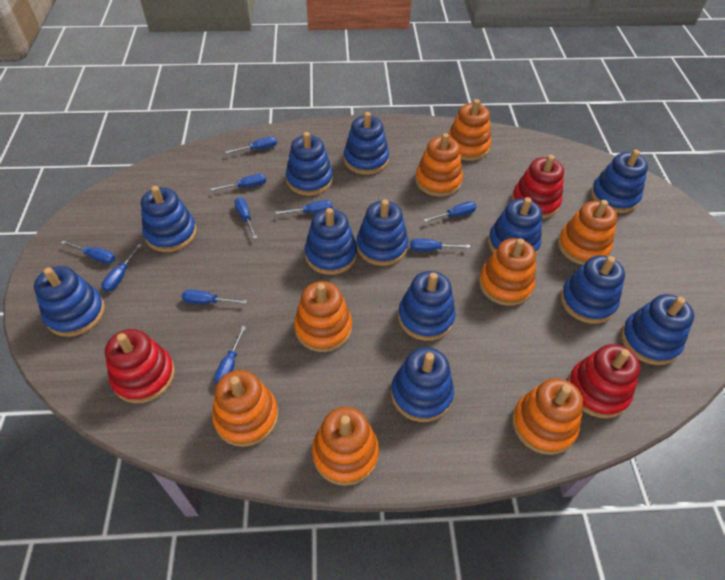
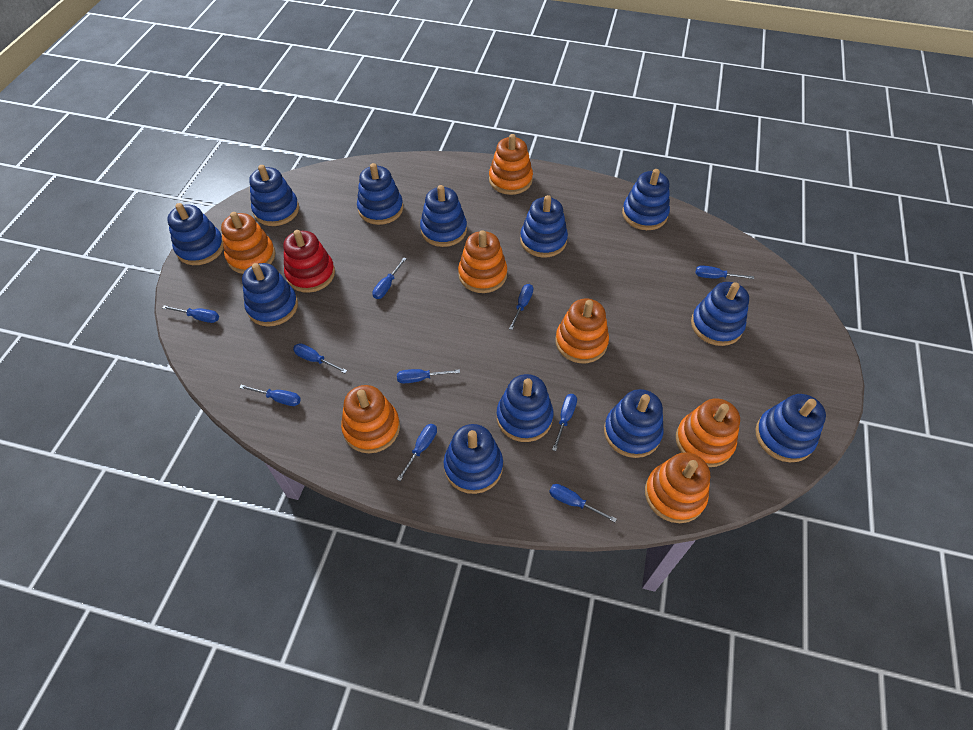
orange stacking toy: [212,370,278,447] [294,281,352,352] [312,407,379,486] [415,133,463,197] [448,99,491,161] [479,238,536,306] [512,378,584,455] [558,200,617,265] = 8 -> [221,212,276,274] [341,385,400,453] [458,230,507,293] [489,134,533,195] [555,299,609,363] [645,452,710,523] [676,398,740,467] = 7
red stacking toy: [105,329,175,403] [512,155,564,219] [568,344,641,418] = 3 -> [283,230,335,293] = 1

